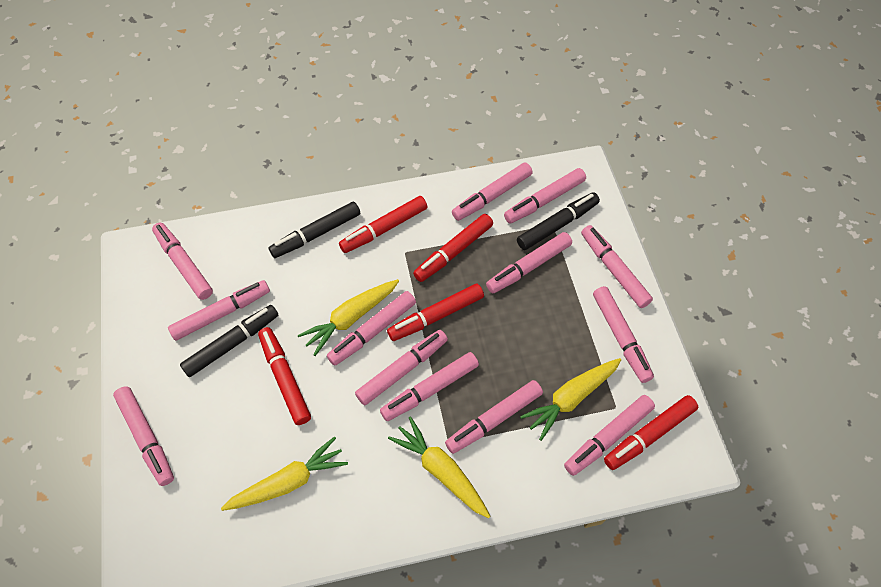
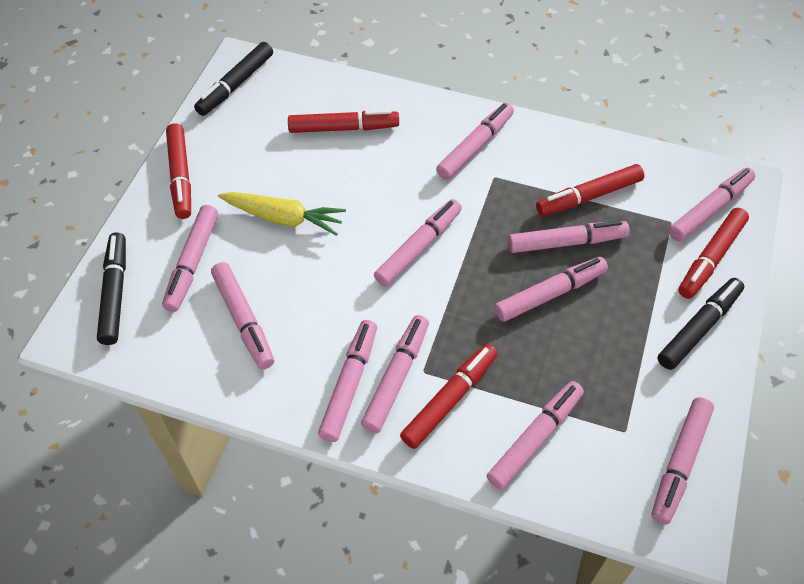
pink marker: [113,386,174,486] [152,222,213,300] [168,280,270,341] [327,291,416,366] [355,330,448,405] [380,352,479,421] [445,380,543,454] [452,162,533,221] [486,232,572,293] [504,168,586,223] [564,395,655,476] [581,225,653,308] [593,286,654,383] = 13 -> [162,205,218,312] [211,262,274,369] [318,320,377,442] [361,315,429,433] [374,199,462,287] [436,103,514,180] [487,381,584,490] [495,257,608,322] [508,221,630,253] [651,397,714,525] [669,168,755,241] = 11
yellow carrot: [221,436,348,511] [298,279,399,356] [388,416,490,518] [520,358,621,441] = 4 -> [218,192,346,236] = 1

